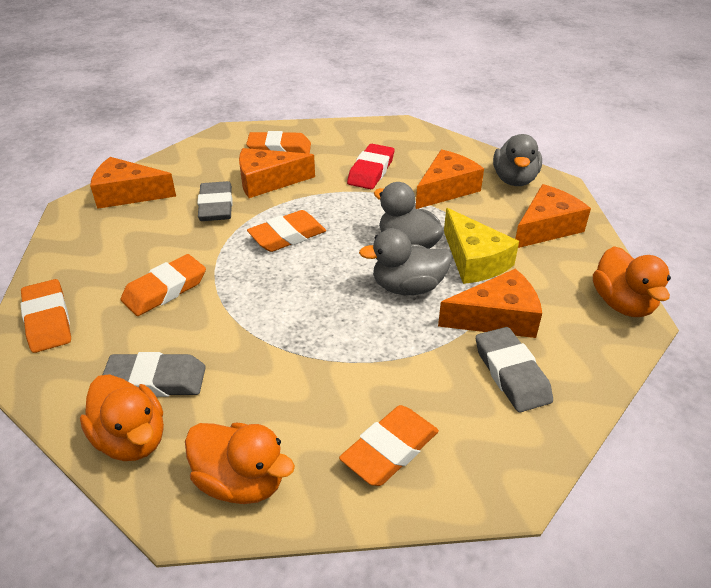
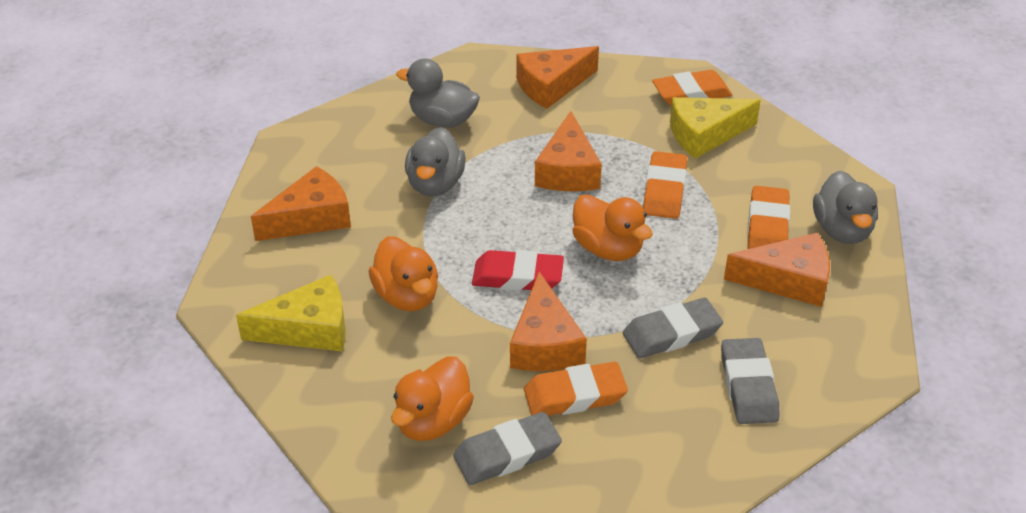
orange eraser: [21,279,71,353] [121,254,206,316] [246,131,311,154] [247,210,326,252] [339,405,439,486] = 5 -> [524,362,628,416] [643,151,687,219] [652,70,732,106] [748,186,790,249] = 4
yellow cheese: [444,208,519,284] = 1 -> [236,275,346,352] [670,97,761,159] = 2

